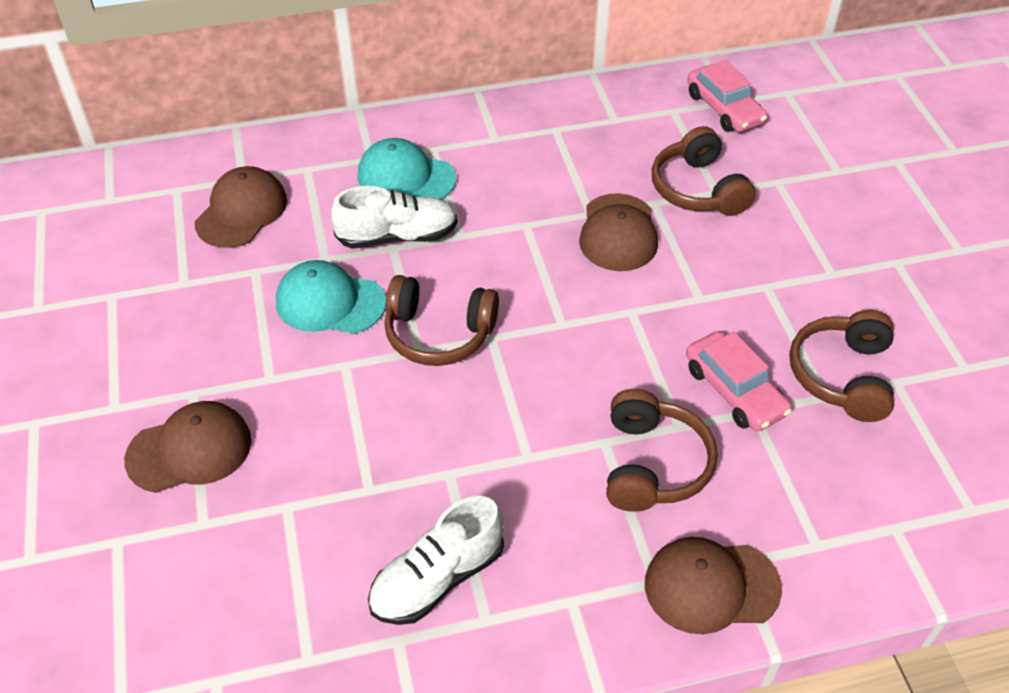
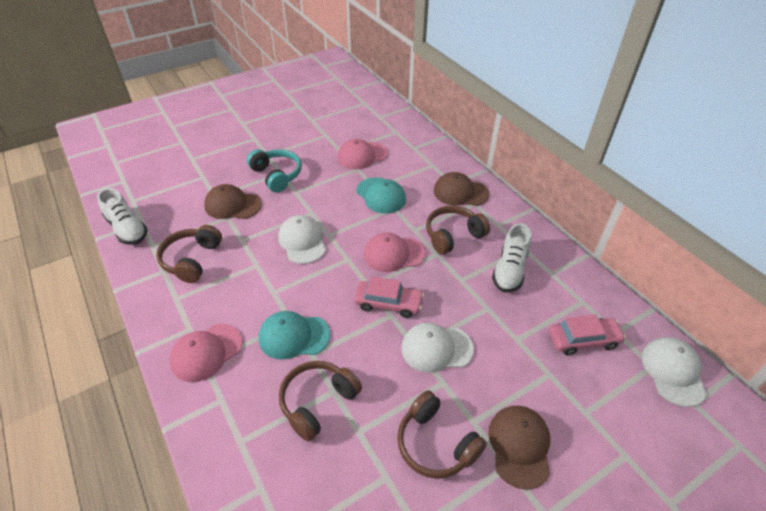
brown cap: [124,401,251,493] [195,166,287,248] [579,193,658,271] [645,537,782,634] = 4 -> [204,184,262,219] [434,172,489,206] [488,406,550,490] = 3
pink cap: none = 0 -> [170,324,243,382] [338,139,388,169] [364,233,426,272] = 3
turquoise headphones: none = 0 -> [247,149,302,192] = 1
white cap: none = 0 -> [278,215,326,264] [401,323,474,373] [642,337,707,407] = 3

